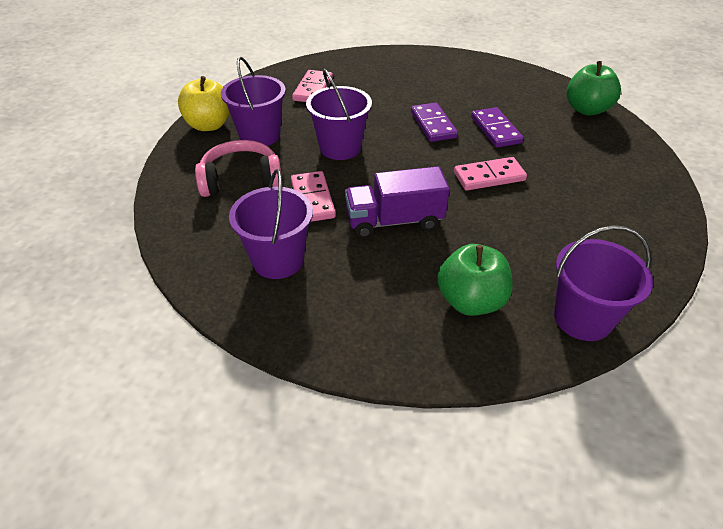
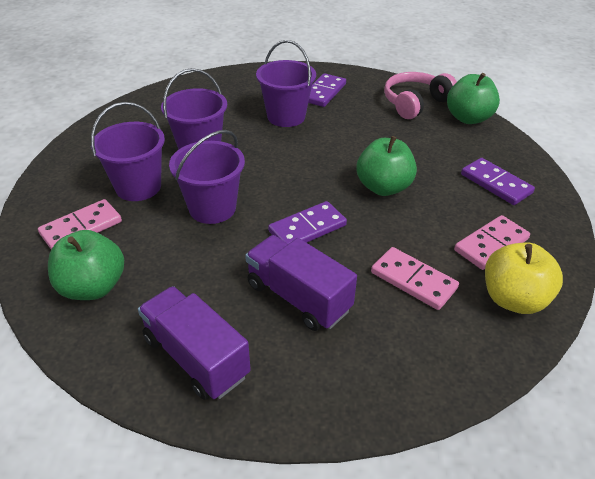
green apple: [437,244,513,316] [567,61,621,116] = 2 -> [48,230,124,300] [356,136,417,196] [447,73,500,124] = 3
purple domino: [411,102,458,142] [471,107,524,148] = 2 -> [268,201,347,244] [308,73,346,107] [461,158,535,205] = 3
purple truck: [345,166,450,238] = 1 -> [138,286,251,400] [245,235,357,331] = 2

